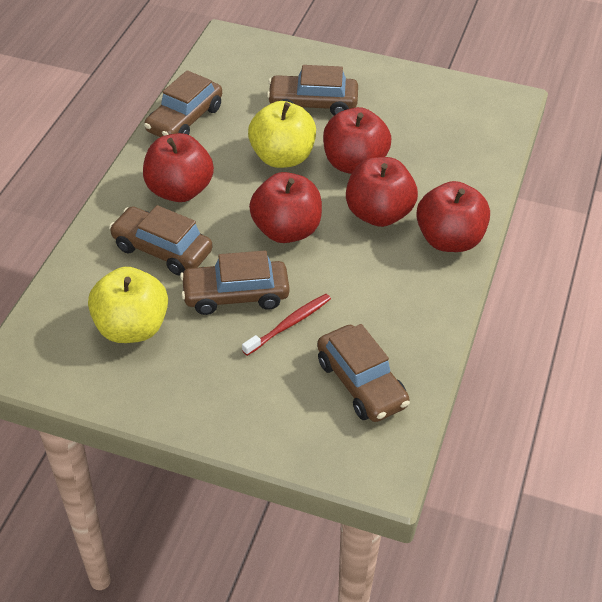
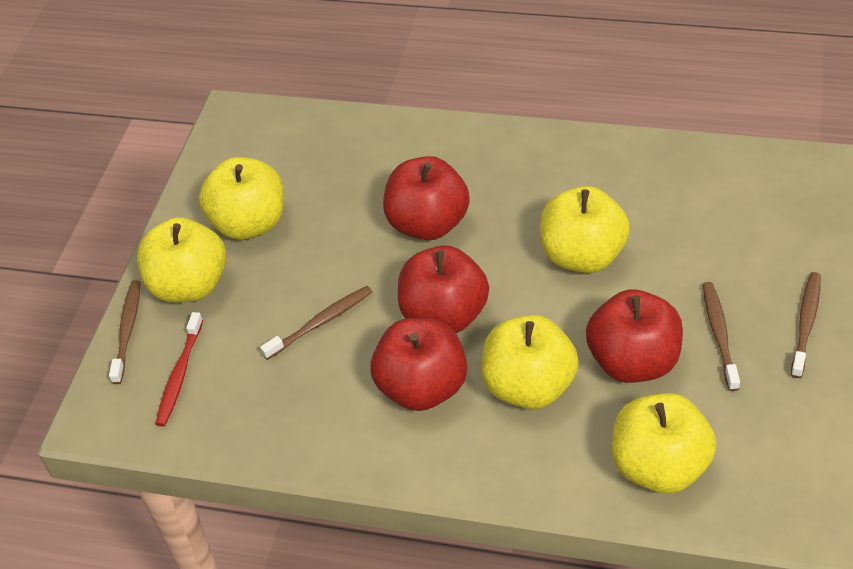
brown car: [109,205,212,275] [144,70,222,137] [180,251,290,315] [267,65,358,116] [317,324,410,422] = 5 -> none = 0
brown toothbrush: none = 0 -> [109,280,141,384] [260,286,372,360] [703,282,740,391] [791,272,821,378] = 4
red apple: [143,133,214,202] [249,172,322,243] [323,107,391,174] [346,157,418,227] [416,181,490,252] = 5 -> [370,318,467,411] [383,156,470,240] [398,245,489,333] [586,289,683,383] = 4
yellow apple: [88,267,168,343] [248,101,316,168] = 2 -> [137,217,226,303] [199,157,284,240] [481,315,579,409] [540,186,630,273] [612,393,717,494] = 5

